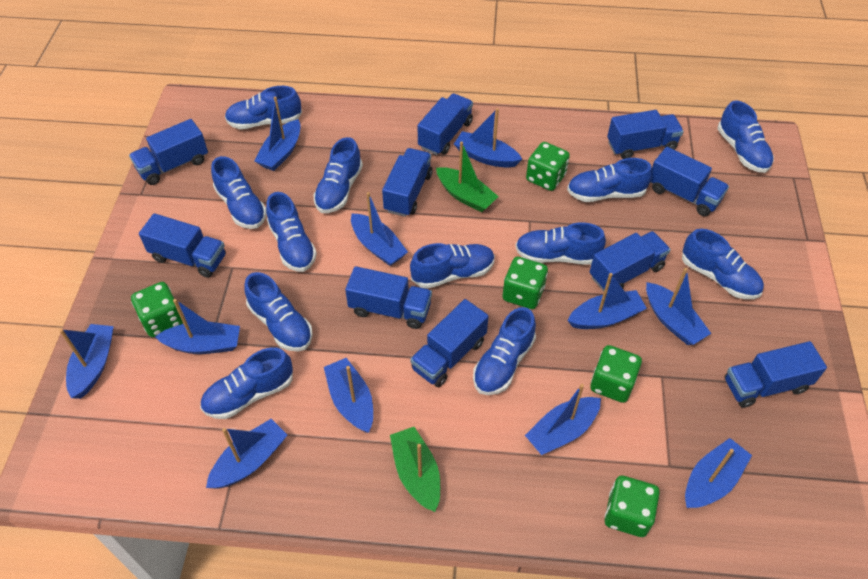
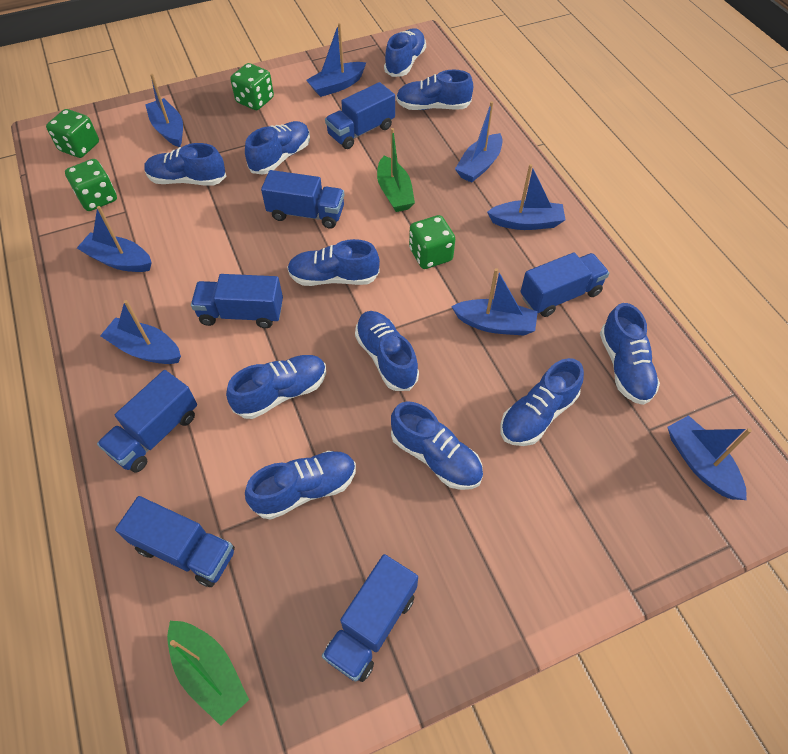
blue boat: [59,324,114,399] [155,299,240,354] [206,419,287,489] [254,97,301,171] [324,358,373,433] [351,192,408,266] [454,108,522,168] [525,384,601,455] [567,273,647,329] [646,268,711,345] [685,438,752,508] = 11 -> [77,206,152,272] [100,300,181,364] [145,74,183,147] [306,23,366,97] [451,268,538,336] [455,101,503,183] [487,164,565,230] [668,415,752,500] = 8
blue shoe: [200,347,293,419] [211,156,266,229] [225,86,302,129] [244,272,313,351] [266,192,317,272] [313,137,363,213] [410,243,495,289] [473,307,536,395] [515,222,606,265] [567,158,652,202] [682,229,764,299] [718,101,774,173] = 12 -> [144,143,226,186] [226,355,326,419] [245,121,310,175] [245,451,356,519] [287,239,380,286] [355,311,419,391] [384,28,426,77] [391,401,483,490] [396,70,473,110] [500,358,584,446] [600,303,660,405] = 11
blue truck: [129,119,208,185] [139,213,226,278] [345,266,432,329] [382,148,433,217] [410,299,489,387] [418,93,473,155] [590,231,671,291] [607,110,684,159] [650,147,729,216] [725,341,827,408] = 10 -> [97,370,197,473] [115,496,235,587] [191,274,283,328] [261,170,344,229] [322,554,418,682] [325,82,395,149] [520,252,609,317] = 7
green dice: [131,282,183,337] [503,257,548,309] [526,142,570,191] [590,345,642,403] [605,476,660,537] = 5 -> [46,109,99,158] [65,159,117,211] [230,63,274,110] [409,215,455,269] = 4

